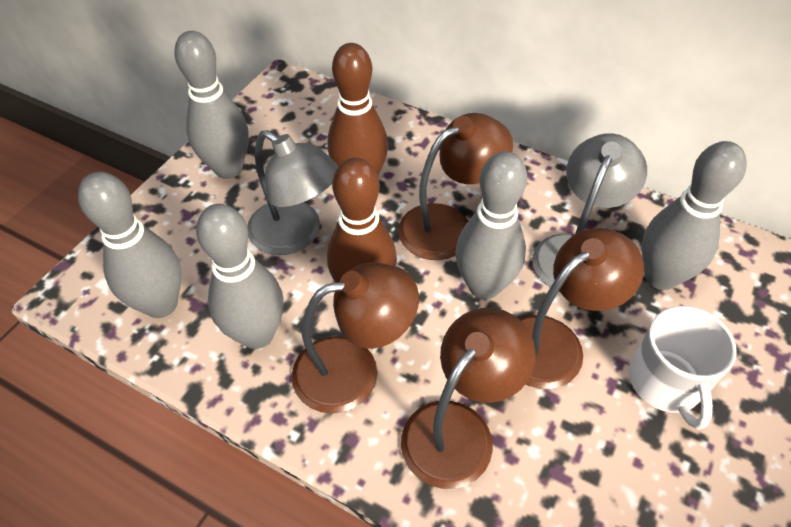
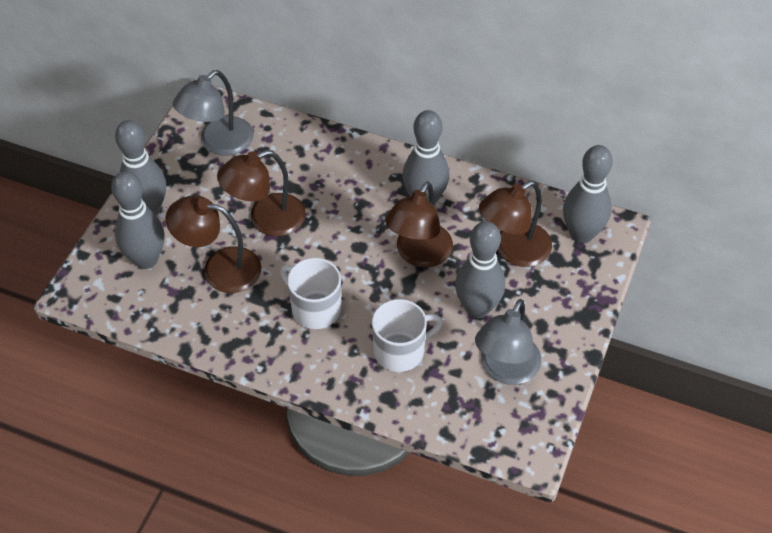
brown bowling pin: [327,43,388,175] [327,158,397,283] = 2 -> none = 0
white mug: [629,306,737,430] = 1 -> [280,258,341,329] [372,299,443,372] = 2

